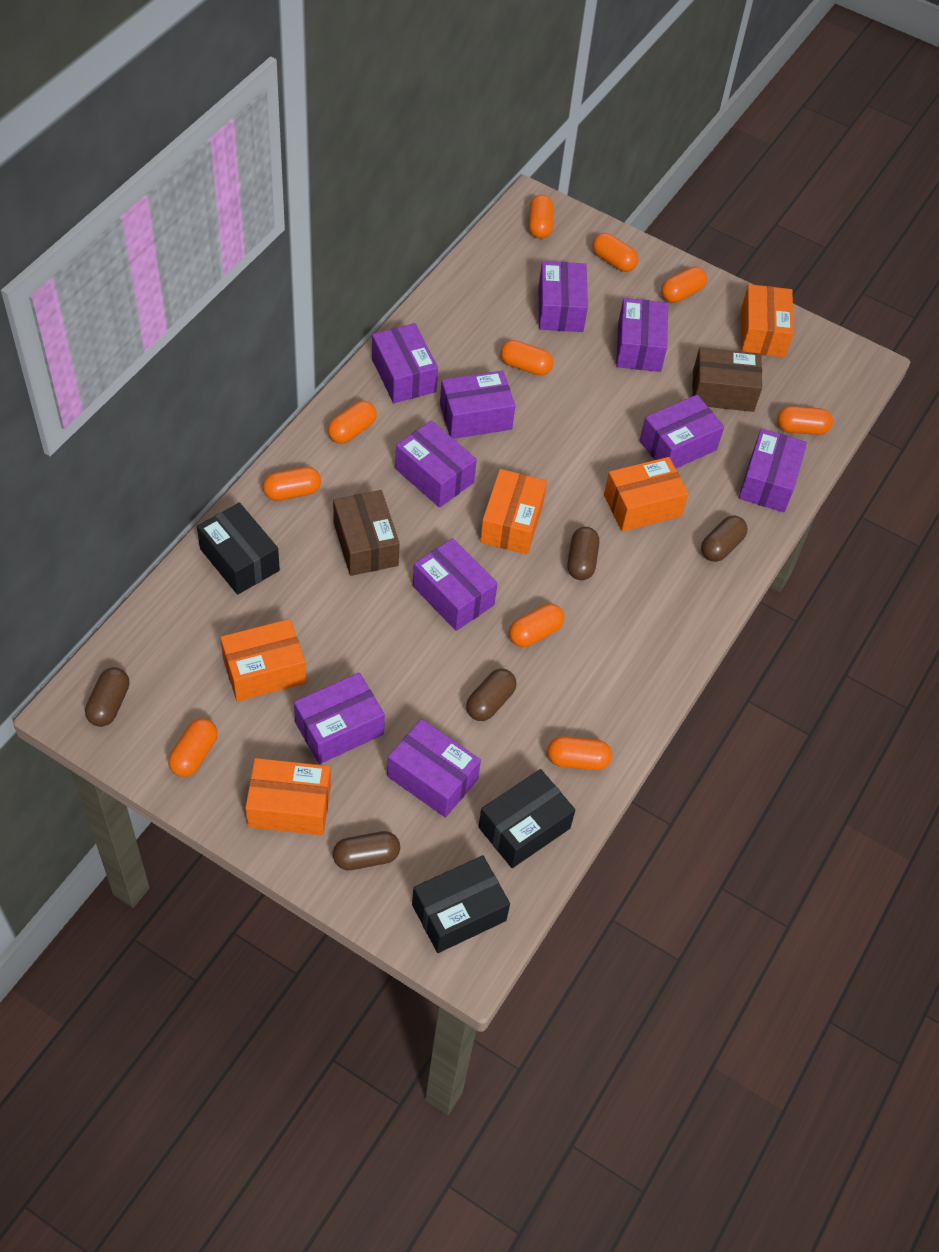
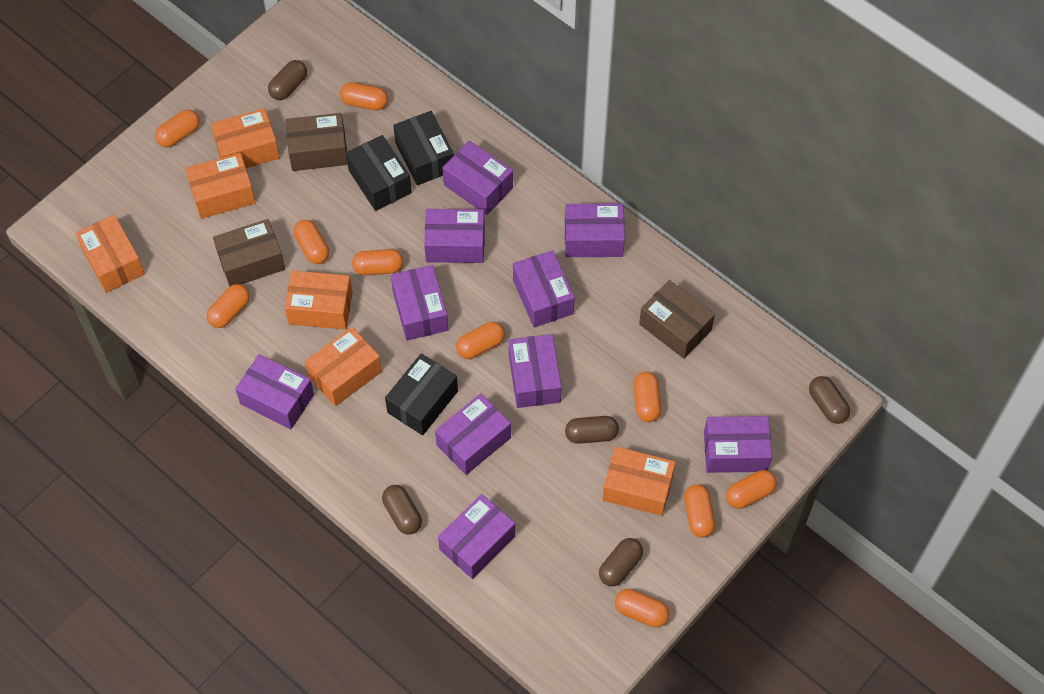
brown box: [333,490,400,576] [692,347,762,412] = 2 -> [213,219,285,287] [285,113,348,171] [639,280,715,359] = 3
orange box: [220,619,306,701] [245,758,331,835] [480,469,547,555] [604,457,688,532] [741,284,794,357] = 5 -> [75,215,145,293] [185,153,256,219] [211,108,280,168] [284,270,353,330] [305,327,382,406] [602,446,676,516] = 6

